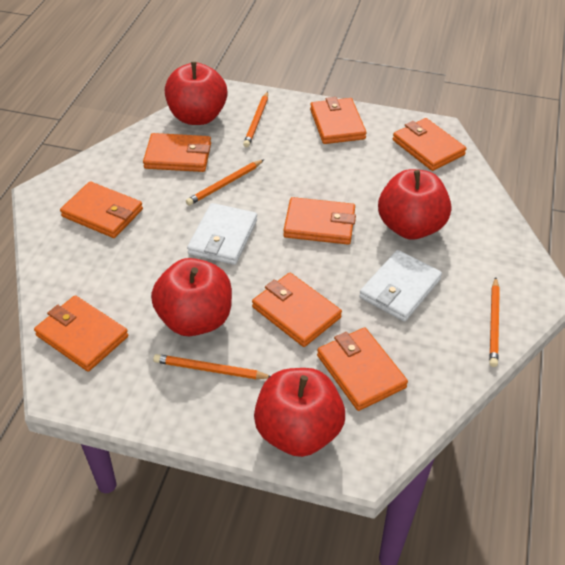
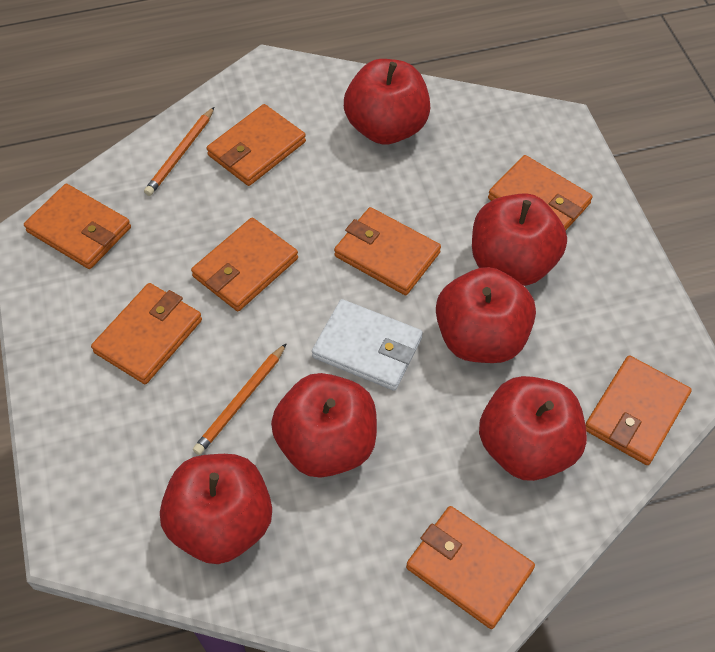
orange pencil: [153,354,270,379] [186,160,264,206] [243,91,268,147] [489,277,500,367] = 4 -> [144,107,214,196] [193,343,287,455] = 2
red apple: [151,258,232,336] [165,62,227,125] [254,368,345,457] [378,169,451,240] = 4 -> [160,454,272,564] [271,373,377,478] [344,59,430,145] [436,267,536,363] [472,193,567,286] [479,376,587,481] = 6
white wallet: [187,203,257,265] [359,250,442,322] = 2 -> [312,299,423,391] = 1

